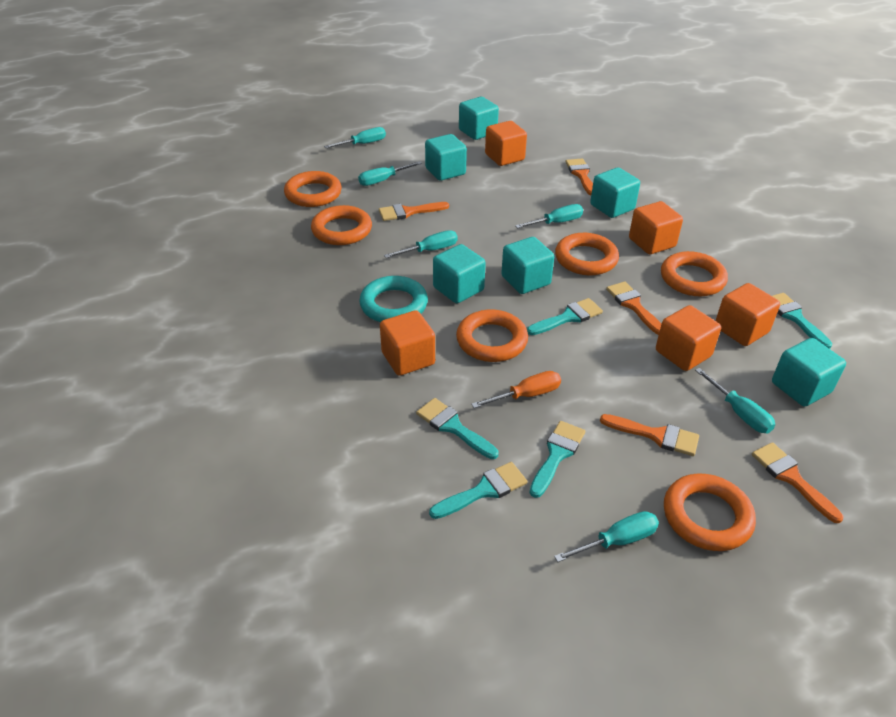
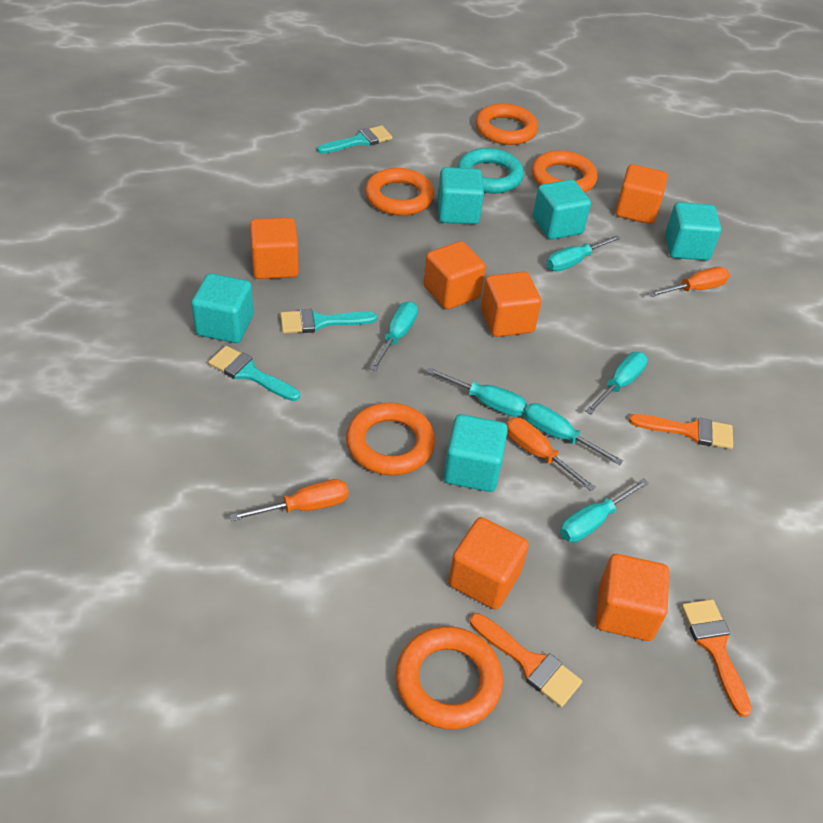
orange brush: [379,202,449,221] [565,158,593,195] [600,414,699,456] [606,281,661,335] [752,442,843,523] = 5 -> [470,613,582,707] [629,414,733,449] [681,599,752,717] = 3
orange cube: [380,310,435,376] [485,121,527,166] [629,201,683,254] [656,305,721,371] [716,283,780,346] = 5 -> [250,218,299,279] [423,241,486,309] [448,517,529,610] [481,272,541,337] [595,554,669,641] [615,164,668,224] = 6
orange ring: [284,171,342,207] [311,205,372,245] [456,309,528,362] [555,233,619,275] [661,251,728,296] [664,474,756,551] = 6 -> [346,403,435,476] [365,168,434,216] [396,626,503,729] [475,104,538,145] [531,150,598,193] = 5
orange screwdriver: [471,371,561,408] = 1 -> [230,479,348,521] [506,418,596,491] [648,267,730,297] = 3
turquoise brush: [416,398,498,459] [429,462,527,519] [527,298,603,335] [530,421,585,498] [772,293,832,349] = 5 -> [208,346,300,401] [280,309,377,333] [317,125,392,154] = 3
turquoise cube: [425,134,467,181] [433,244,486,303] [459,97,499,140] [501,237,554,294] [590,167,640,218] [772,338,846,406] = 6 -> [191,273,254,343] [437,167,484,224] [443,414,508,492] [533,179,591,240] [665,202,721,261] = 5

